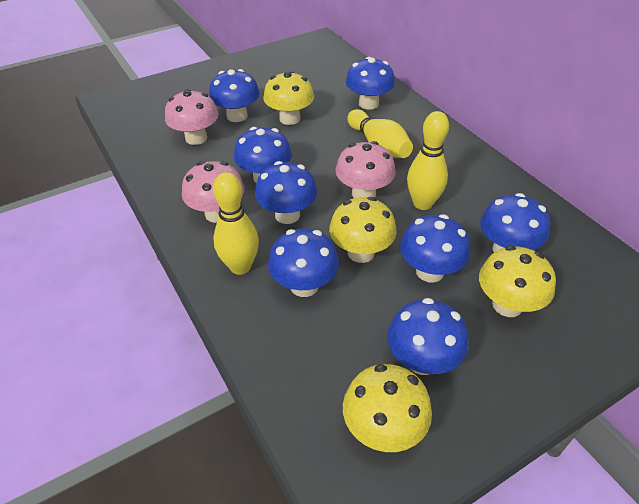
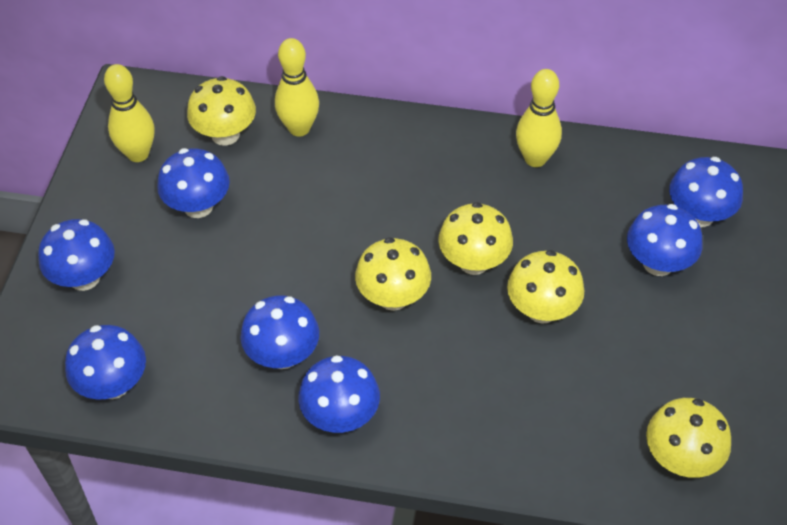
blue mushroom: [209,69,260,122] [234,127,292,183] [255,161,317,224] [268,229,339,297] [346,57,395,110] [387,298,469,375] [400,214,470,283] [480,193,550,252] = 8 -> [38,219,115,291] [65,325,146,399] [157,148,230,218] [241,296,319,369] [298,355,380,433] [627,204,702,276] [669,157,743,227] = 7
pink mushroom: [165,89,219,145] [182,161,245,223] [335,141,396,198] = 3 -> none = 0
yellow mushroom: [263,71,314,125] [329,197,397,263] [343,364,432,452] [479,246,556,317] = 4 -> [187,76,256,146] [355,237,431,311] [438,202,513,275] [507,250,585,324] [646,398,731,478] = 5

